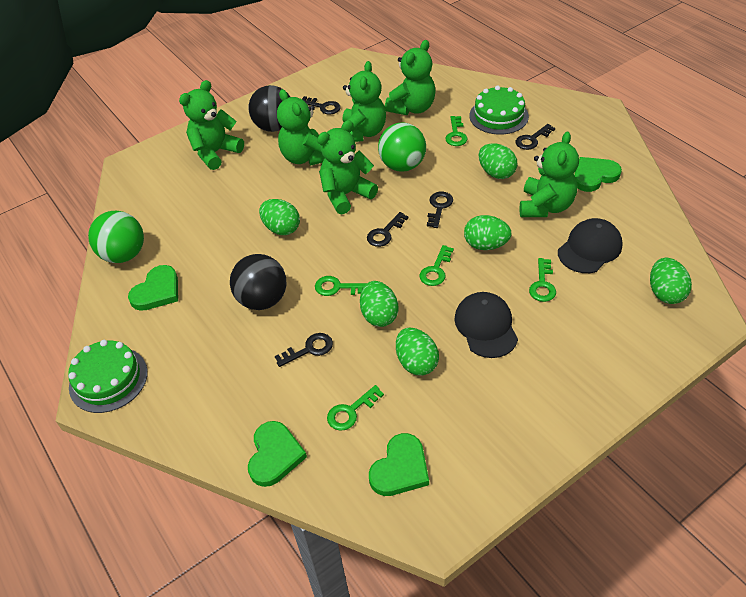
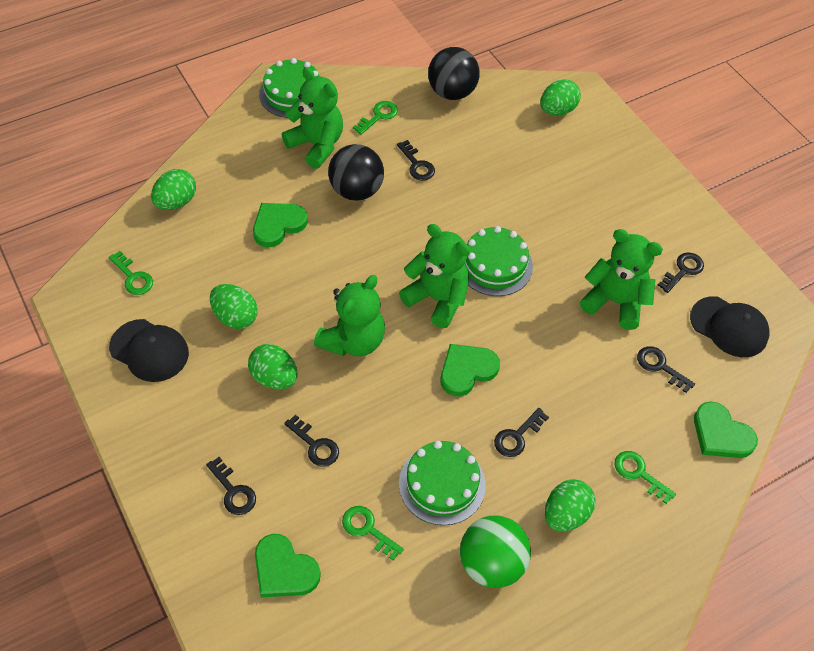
black key: [275,333,333,367] [302,96,341,114] [367,212,409,247] [427,192,453,228] [516,124,555,150] = 5 -> [206,457,256,515] [284,414,339,466] [397,140,435,181] [494,408,549,457] [637,346,695,393] [658,252,704,293] = 6
green ball: [88,211,144,263] [378,122,426,172] = 2 -> [460,516,531,588] = 1
green cake: [68,340,148,413] [469,86,529,135] = 2 -> [259,58,319,118] [399,441,486,525] [465,226,533,296] = 3
green egg: [259,199,300,235] [360,281,399,327] [396,328,439,376] [464,215,511,250] [479,143,517,179] [650,258,692,304] = 6 -> [151,169,196,210] [210,284,258,329] [248,344,298,389] [540,79,581,116] [545,479,595,532] = 5
green key: [315,276,367,296] [327,385,384,431] [420,245,454,286] [445,116,468,146] [529,258,556,302] = 5 -> [109,251,153,295] [342,506,404,561] [353,101,398,135] [615,451,676,504] = 4
green teddy bear: [179,80,244,170] [277,89,325,166] [317,120,378,214] [343,61,386,142] [385,40,436,115] [520,132,579,217] = 6 -> [282,67,343,169] [314,275,385,357] [399,224,470,328] [580,229,663,330] = 4

